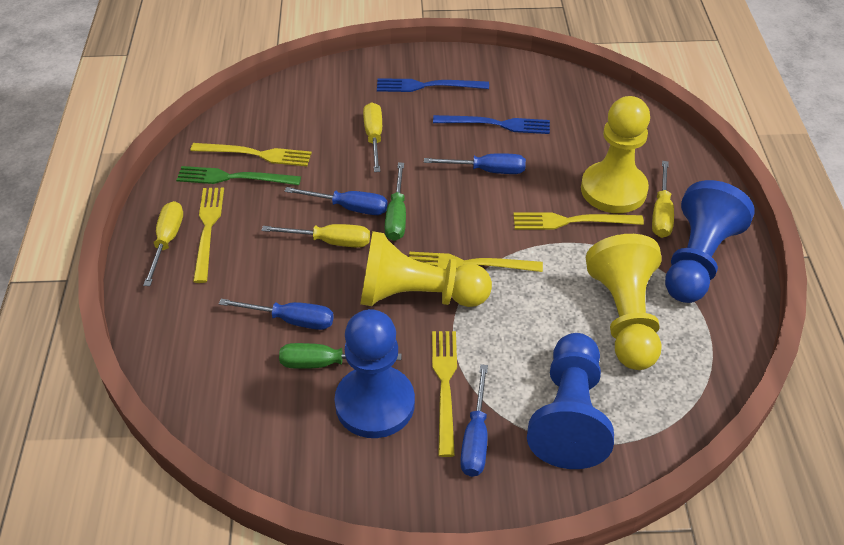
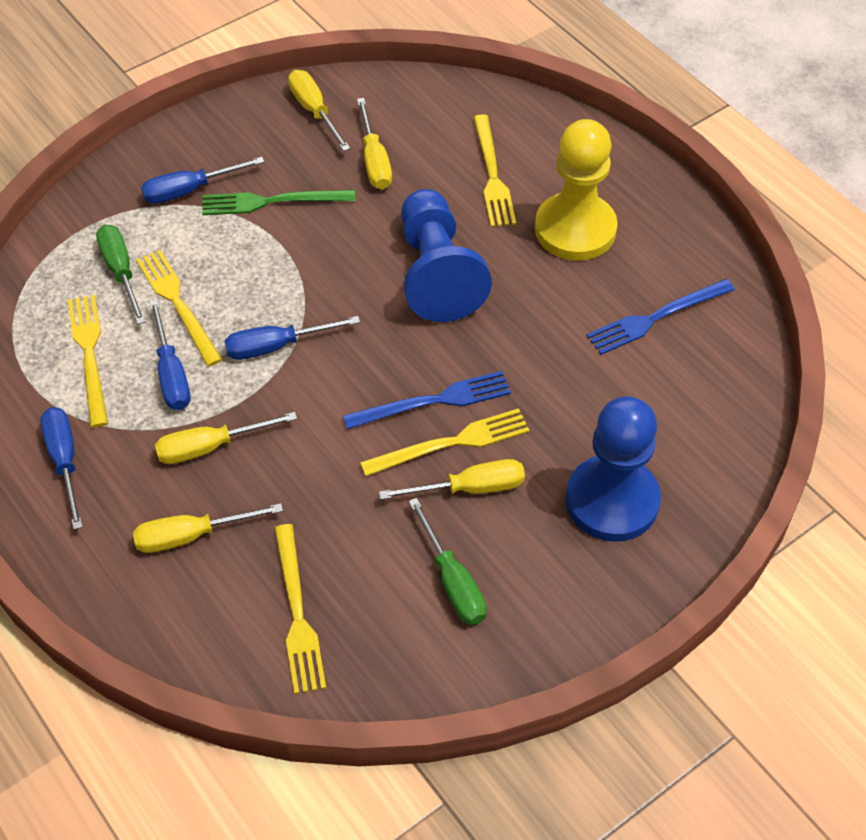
blue pawn: [334,309,415,438] [527,333,614,469] [665,180,755,303] = 3 -> [401,189,492,322] [566,397,661,542] = 2
yellow pawn: [360,231,492,307] [581,96,650,213] [586,234,662,370] = 3 -> [535,119,618,261] = 1
yellow screwdriver: [143,201,183,286] [262,224,370,248] [363,102,382,172] [652,161,674,238] = 4 -> [133,503,283,553] [155,412,297,464] [288,70,350,151] [357,98,392,189] [379,459,525,500] = 5

